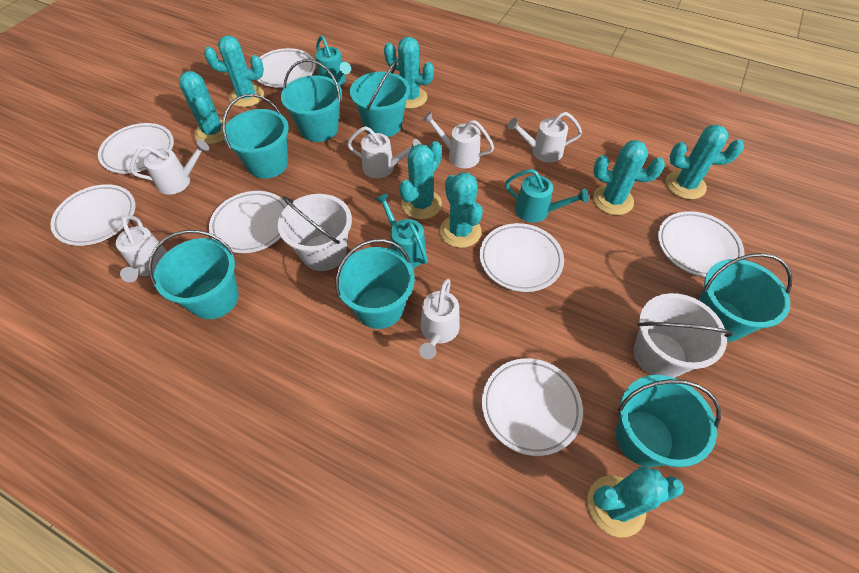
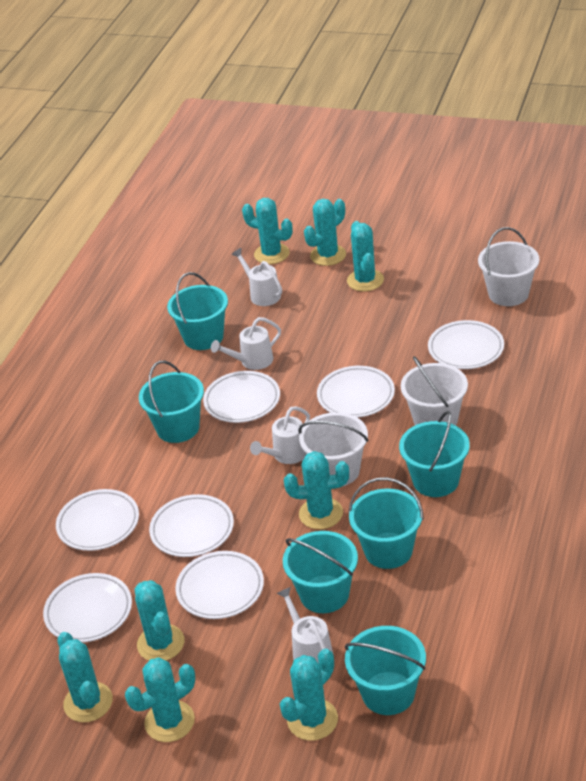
turquoise bucket: [148,230,239,319] [222,94,289,179] [281,59,342,142] [335,239,415,329] [350,61,410,137] [616,375,721,467] [699,253,792,342] = 7 -> [139,361,204,443] [167,272,228,350] [283,531,358,613] [345,626,426,715] [348,477,424,569] [399,411,470,497] = 6
turquoise watering can: [315,35,351,85] [375,193,428,268] [505,169,589,223] = 3 -> none = 0
white bucket: [278,194,352,271] [634,293,733,378] = 2 -> [298,412,368,486] [401,356,468,425] [478,227,539,306] = 3
white watering can: [116,215,167,282] [130,140,209,195] [347,126,421,178] [419,279,460,359] [422,112,494,168] [508,112,582,163] = 6 -> [211,317,281,370] [231,248,282,306] [250,406,310,464] [277,587,333,663] = 4

